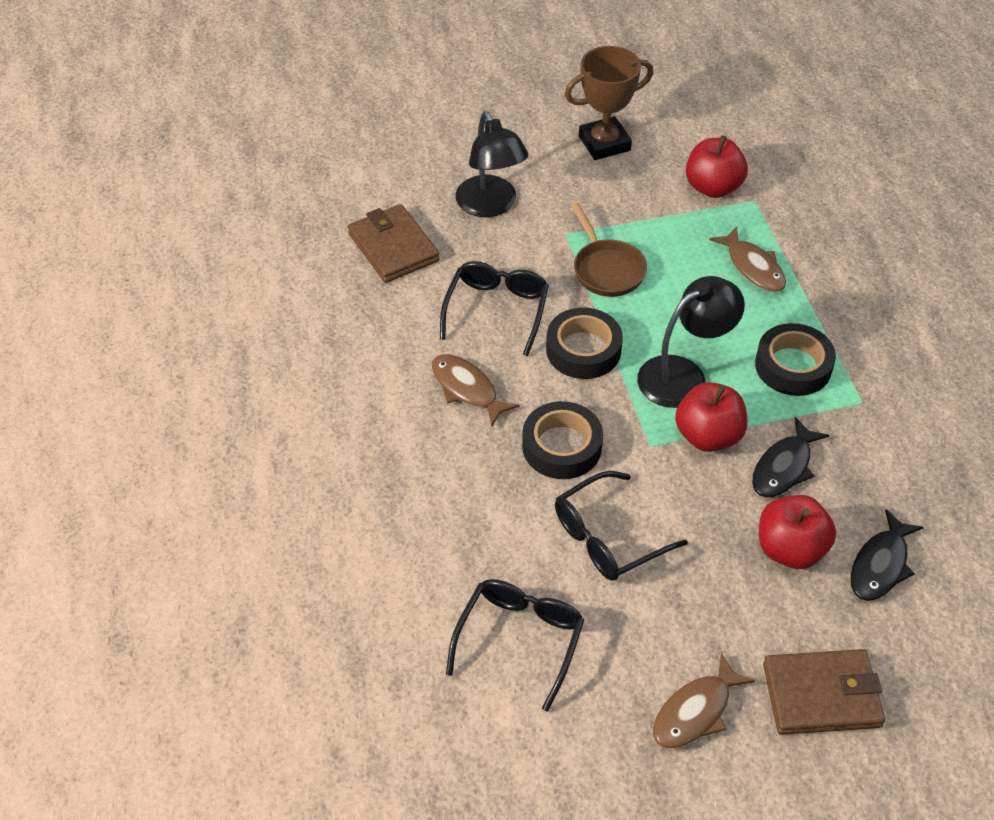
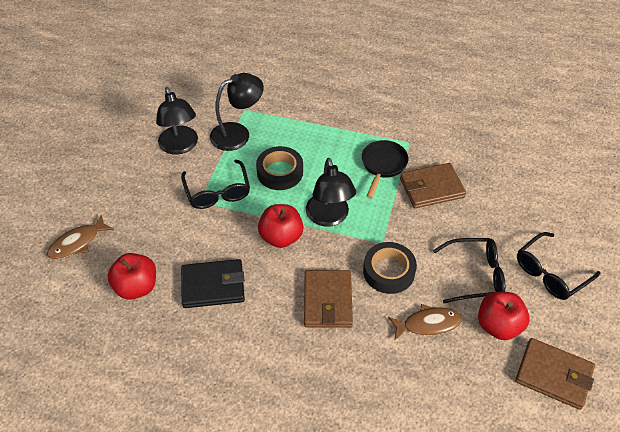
black fish: [752,417,829,497] [850,509,924,601] = 2 -> none = 0
black lamp: [456,111,528,217] [637,276,745,408] = 2 -> [156,87,198,154] [210,73,264,151] [306,158,356,227] = 3
black pan: none = 0 -> [362,140,408,199] = 1
black tape: [522,401,603,479] [546,308,623,379] [755,323,836,396] = 3 -> [256,146,303,190] [363,242,417,294] = 2
black wallet: none = 0 -> [181,259,245,308] = 1
brown fish: [432,354,519,427] [653,652,755,748] [709,226,786,292] = 3 -> [47,215,114,259] [388,304,462,341] = 2
brown pan: [571,202,647,297] = 1 -> none = 0
brown trophy: [565,46,653,160] = 1 -> none = 0
brown wallet: [348,204,440,283] [763,649,885,735] = 2 -> [304,270,353,328] [400,163,466,208] [515,338,595,410] = 3

